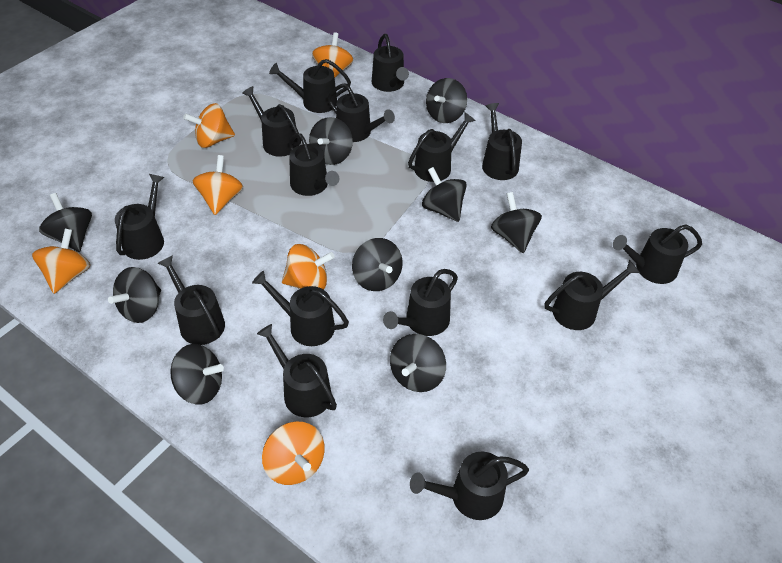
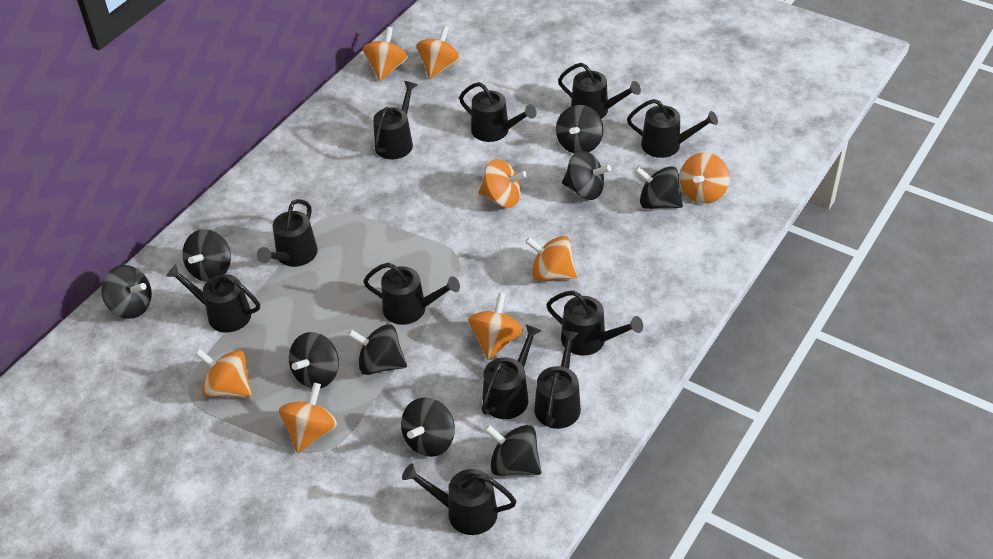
black watering can: [115,174,164,260] [158,255,225,345] [242,86,301,157] [252,271,349,346] [257,324,337,417] [269,59,351,113] [289,133,339,196] [328,83,395,142] [372,34,409,92] [383,269,458,336] [408,112,476,182] [410,452,529,520] [482,103,522,180] [545,260,640,330] [613,224,702,284] = 15 -> [166,264,260,333] [257,199,318,267] [363,263,460,325] [373,81,417,159] [402,463,516,535] [459,82,536,142] [482,324,542,419] [534,330,581,429] [546,291,643,356] [558,63,641,119] [627,99,718,158] = 11
orange spinning top: [32,229,90,294] [183,103,235,148] [193,155,243,215] [262,422,325,485] [282,244,335,290] [312,32,353,78] = 6 -> [195,349,252,397] [279,383,337,453] [363,27,408,81] [417,26,460,79] [468,292,523,360] [479,159,527,208] [525,236,577,281] [680,152,730,204] = 8

